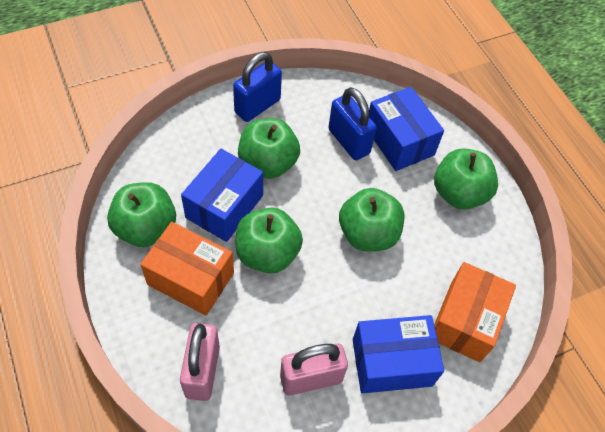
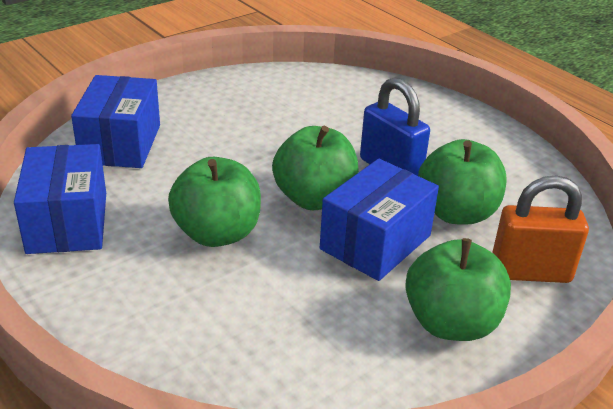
blue padlock: [233,52,282,122] [328,87,377,160] = 2 -> [360,78,430,176] = 1
green apple: [107,182,176,247] [236,207,303,273] [238,118,300,179] [339,188,404,251] [434,148,498,210] = 5 -> [168,157,261,247] [272,126,359,210] [405,238,511,341] [418,139,507,225] = 4
orange box: [140,222,234,316] [434,262,516,362] = 2 -> none = 0
orange padlock: none = 0 -> [492,175,589,283] = 1
pink padlock: [180,323,220,401] [280,344,348,396] = 2 -> none = 0

